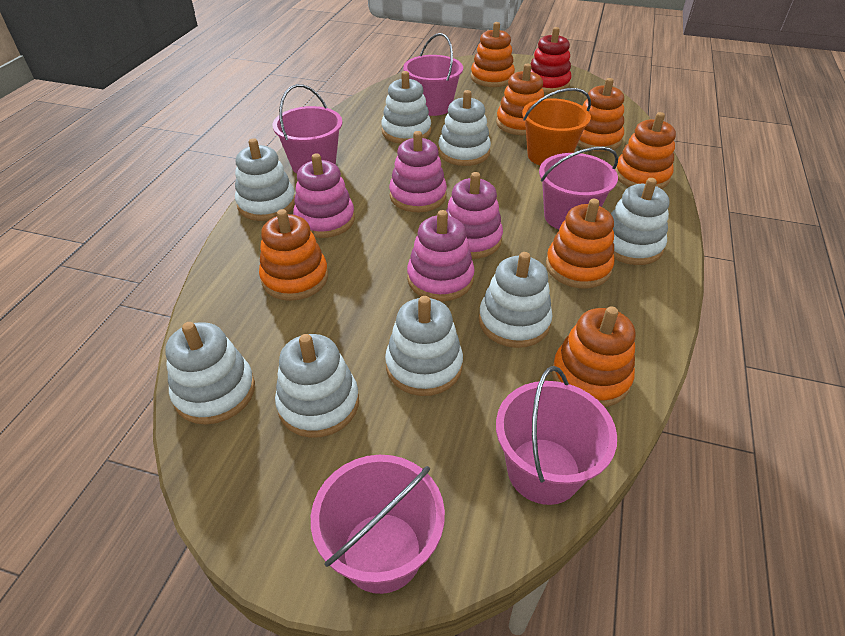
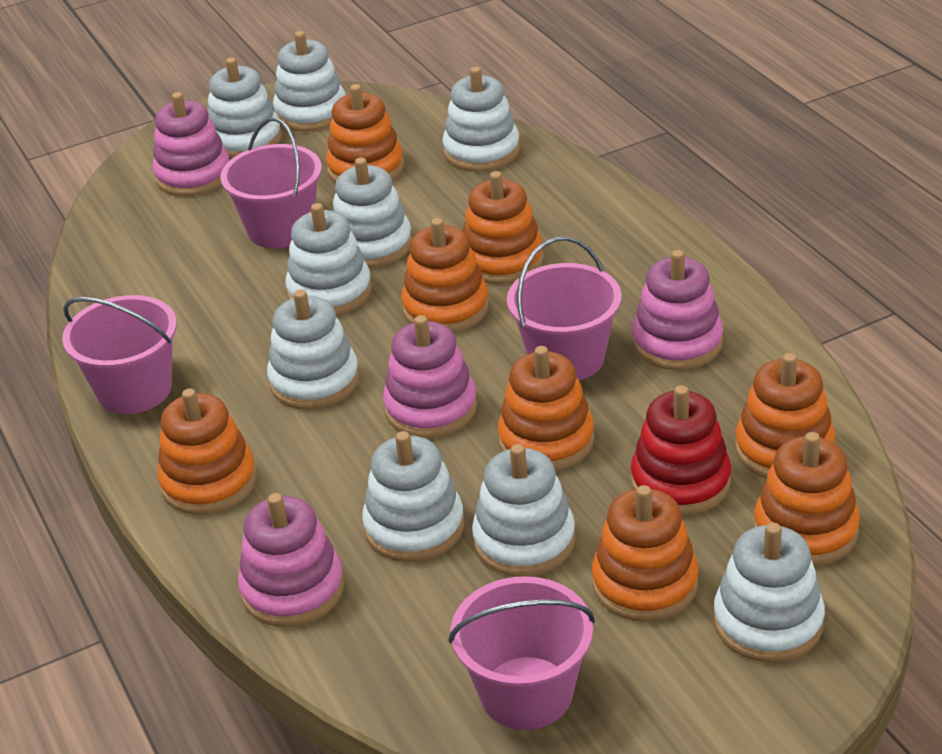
orange bucket: [522,88,591,165] = 1 -> none = 0
orange stacking toy: [259,209,328,301] [471,22,515,87] [496,64,544,135] [546,199,614,288] [552,306,635,407] [577,78,624,152] [615,112,676,189] = 7 -> [157,388,257,515] [326,84,404,183] [401,218,489,333] [462,171,544,284] [498,346,595,471] [592,485,699,622] [735,353,835,479] [754,432,860,566] = 8
pink bucket: [272,84,343,173] [311,455,445,594] [403,33,463,116] [496,366,617,505] [539,147,618,229] = 5 -> [62,295,177,414] [220,118,322,248] [448,576,595,730] [507,237,622,381] = 4
white stacking toy: [165,322,255,425] [235,138,295,221] [275,334,359,438] [381,71,431,144] [385,296,463,396] [438,90,491,166] [479,252,553,348] [611,178,669,265] = 8 -> [207,57,282,159] [267,289,359,410] [273,31,346,131] [285,203,372,316] [333,157,412,268] [362,431,464,562] [442,67,520,171] [472,444,575,576] [713,523,825,663] = 9

